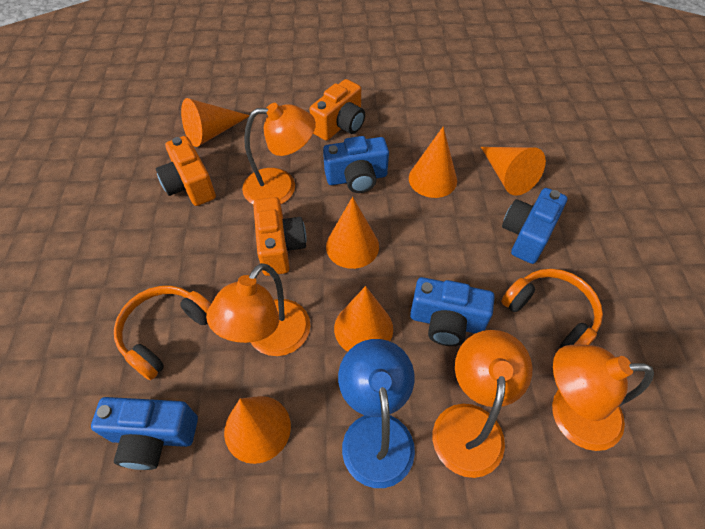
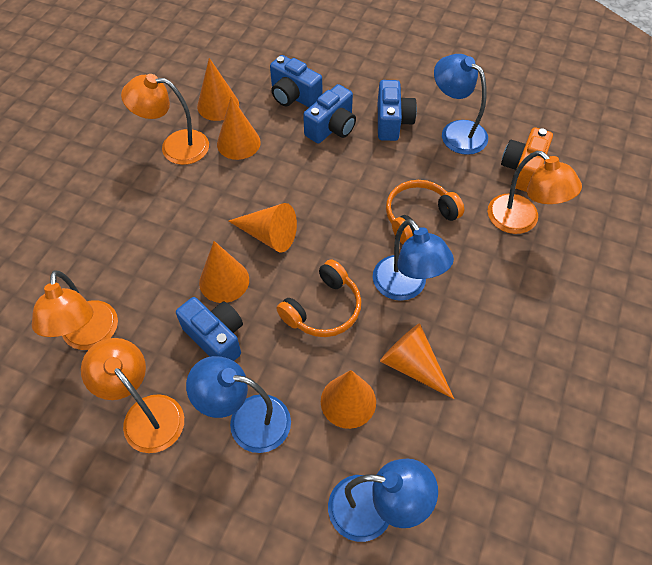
blue lamp: [338,339,415,488] = 1 -> [186,356,291,453] [328,459,438,542] [373,219,454,301] [434,54,488,155] = 4
orange camera: [156,136,216,206] [253,197,307,276] [309,79,365,141] = 3 -> [501,127,553,192] = 1

